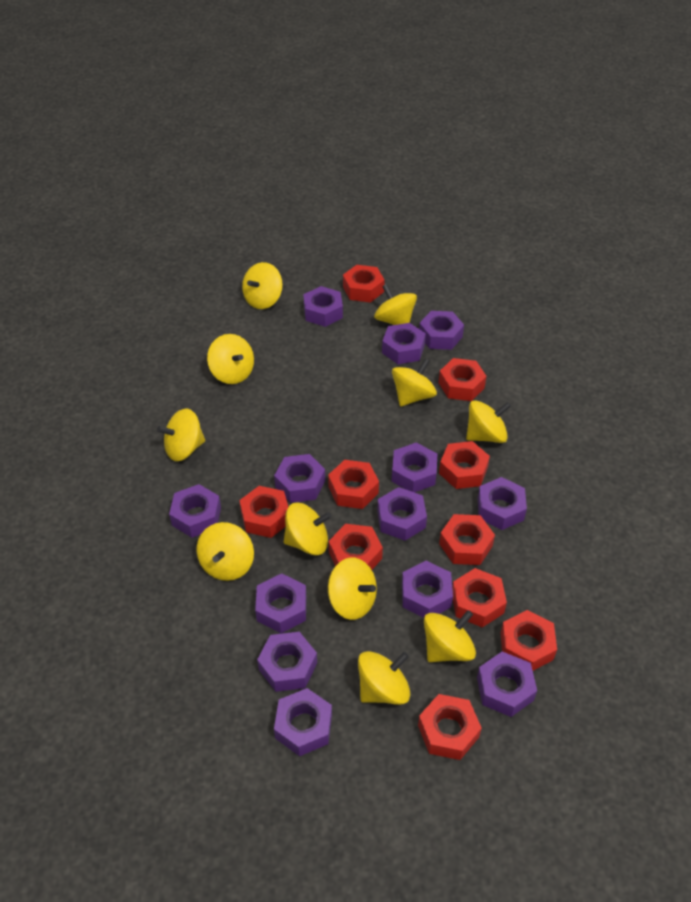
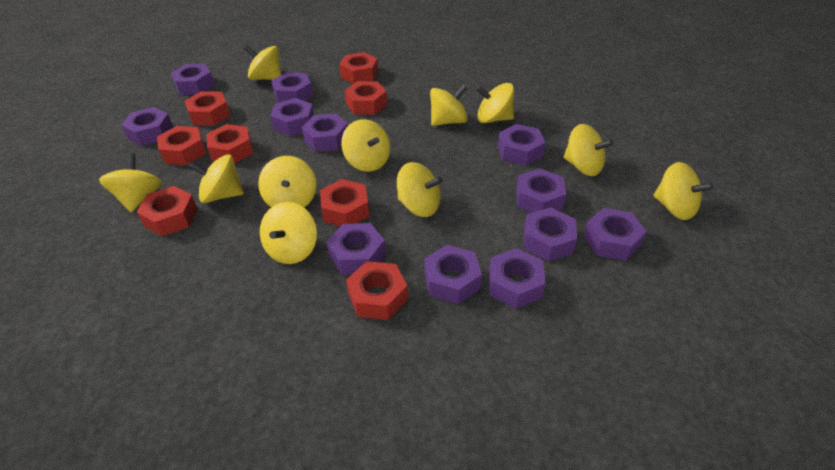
purple nut: [169,484,221,538] [255,573,306,633] [257,632,317,692] [274,454,325,503] [274,688,332,756] [303,286,343,327] [377,487,427,541] [382,323,426,364] [391,443,437,493] [402,561,453,618] [419,311,464,350] [477,651,537,717] [478,477,527,530] = 13 -> [121,107,173,146] [171,64,214,95] [270,98,314,136] [271,72,313,103] [302,113,348,152] [327,223,386,275] [424,245,482,304] [489,248,546,309] [498,124,545,166] [516,168,566,213] [523,207,577,261] [584,208,647,261] = 12
red nut: [239,486,288,538] [328,460,379,509] [329,524,383,570] [343,265,385,303] [418,694,482,760] [438,358,486,401] [439,441,490,489] [439,514,495,565] [452,568,507,628] [501,610,557,671] = 10 -> [137,186,198,236] [157,126,206,165] [184,91,231,126] [207,124,253,163] [320,179,369,226] [339,52,378,84] [344,81,387,115] [346,261,408,320] = 8

